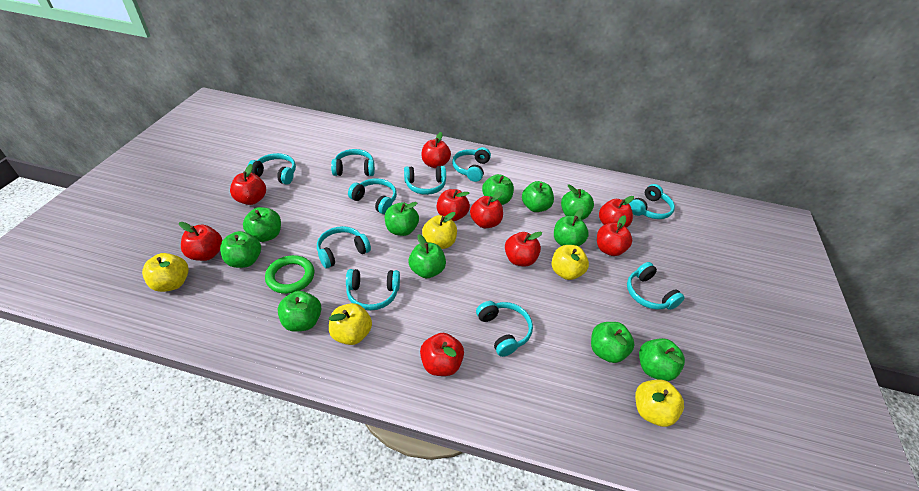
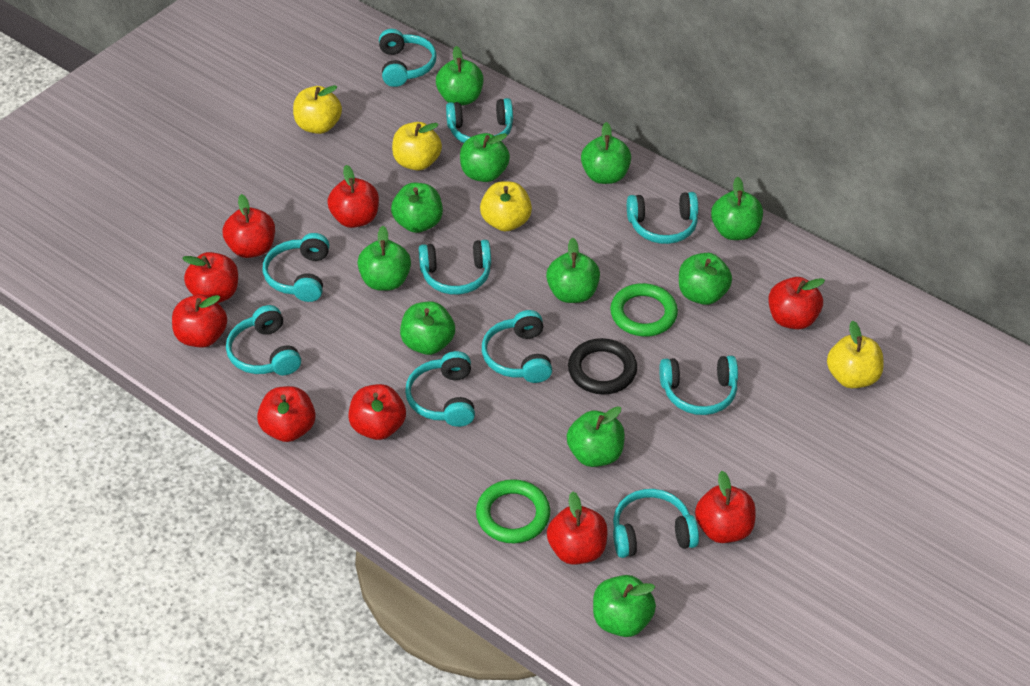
black ring: none = 0 -> [568,338,637,395] = 1
green ring: [265,255,314,294] = 1 -> [476,479,550,543] [610,283,678,337] = 2
yellow apple: [142,253,189,292] [329,303,372,345] [422,212,457,249] [552,245,589,280] [635,380,684,427] = 5 -> [293,85,342,134] [392,122,442,170] [480,181,532,232] [827,321,884,388] = 4

